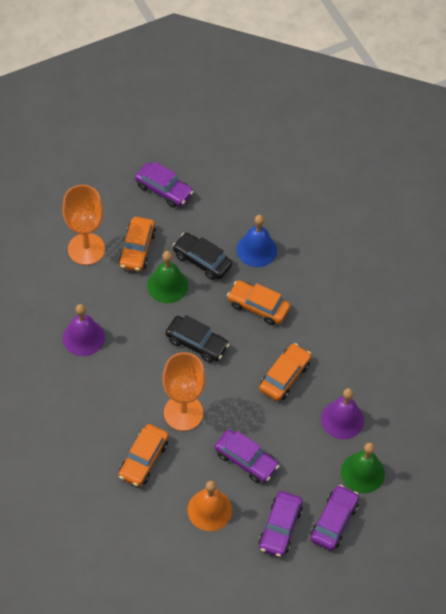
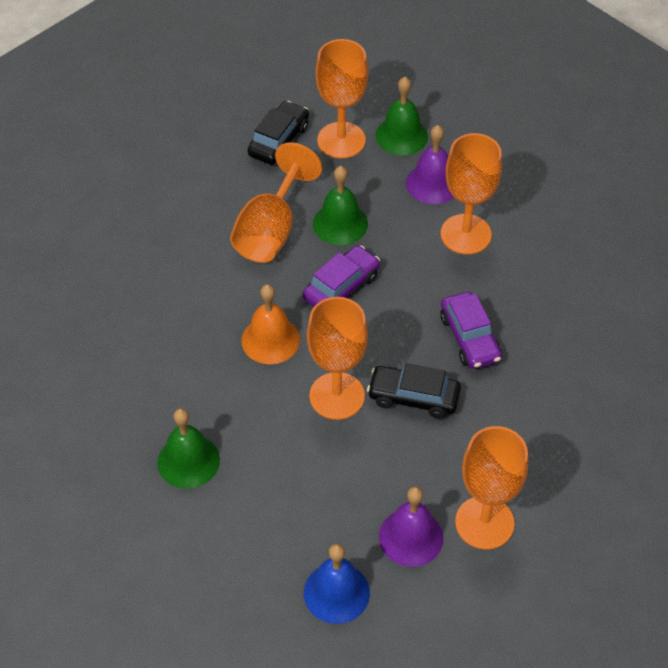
green bell: [147,251,188,303] [341,442,385,493] = 2 -> [157,408,220,489] [313,166,368,245] [375,77,428,155] = 3
orange car: [119,217,156,272] [119,424,169,487] [227,280,290,325] [259,343,311,401] = 4 -> none = 0
orange goblet: [62,185,105,265] [163,352,205,431] = 2 -> [230,142,322,263] [307,297,368,420] [315,39,368,159] [441,133,502,254] [455,426,528,549] = 5
purple car: [135,161,194,208] [214,429,279,483] [259,491,303,557] [310,485,359,551] = 4 -> [303,245,380,307] [440,292,502,369] = 2

